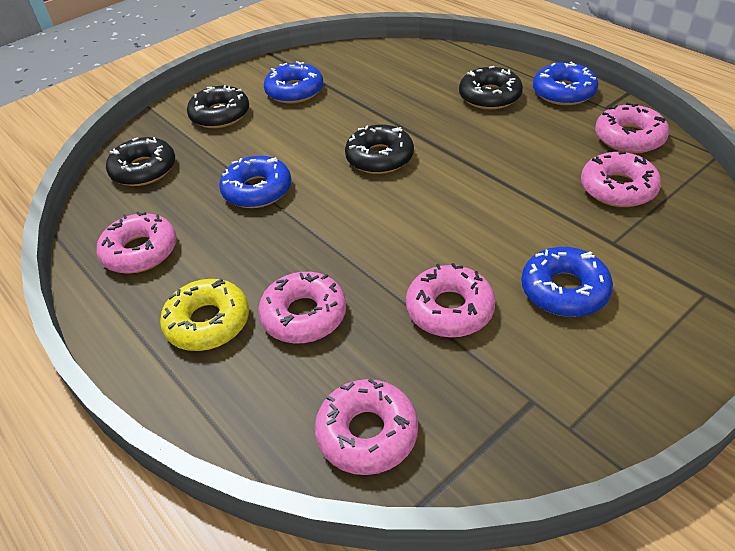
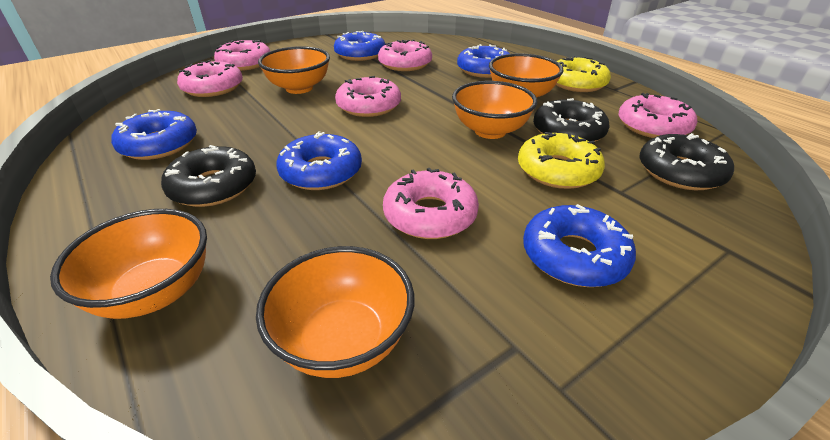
black donut: [106,137,175,186] [187,85,249,128] [345,124,414,174] [459,66,523,109] = 4 -> [161,145,256,207] [533,98,610,142] [640,133,734,190] = 3
blue donut: [219,156,291,208] [264,61,324,103] [521,247,613,317] [533,62,599,105] = 4 -> [111,109,197,160] [276,132,362,190] [334,31,385,61] [457,44,510,78] [523,204,636,287] = 5
orange bowl: none = 0 -> [50,209,207,319] [256,246,414,378] [258,46,330,94] [452,81,537,139] [489,53,563,97] = 5
yellow donut: [160,279,249,351] = 1 -> [518,132,605,189] [556,56,611,92] = 2

